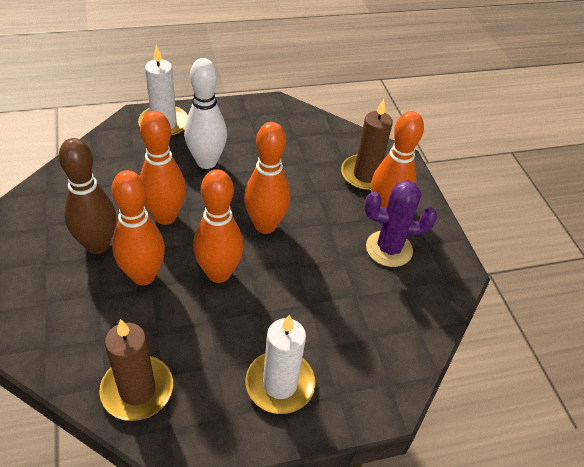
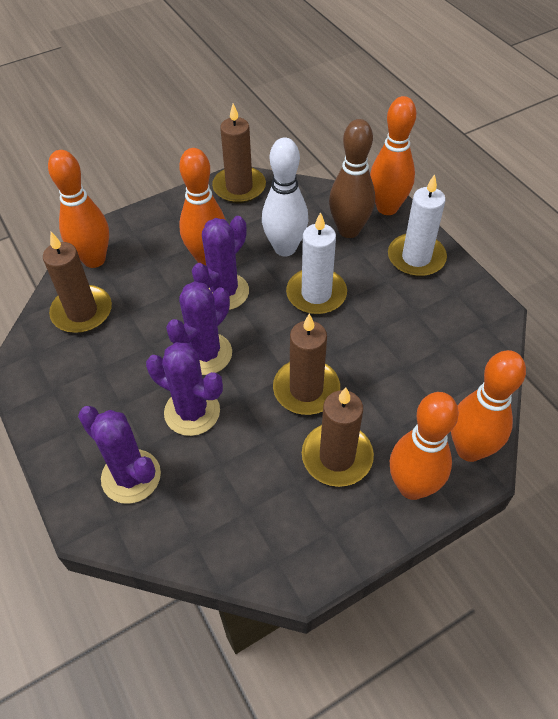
brown candle: [99,319,173,421] [341,99,393,191] = 2 -> [43,232,112,333] [212,103,266,203] [273,313,340,415] [302,387,374,487] = 4
purple cactus: [365,180,437,267] = 1 -> [78,406,161,504] [146,342,223,436] [166,281,232,375] [192,216,249,310] = 4

